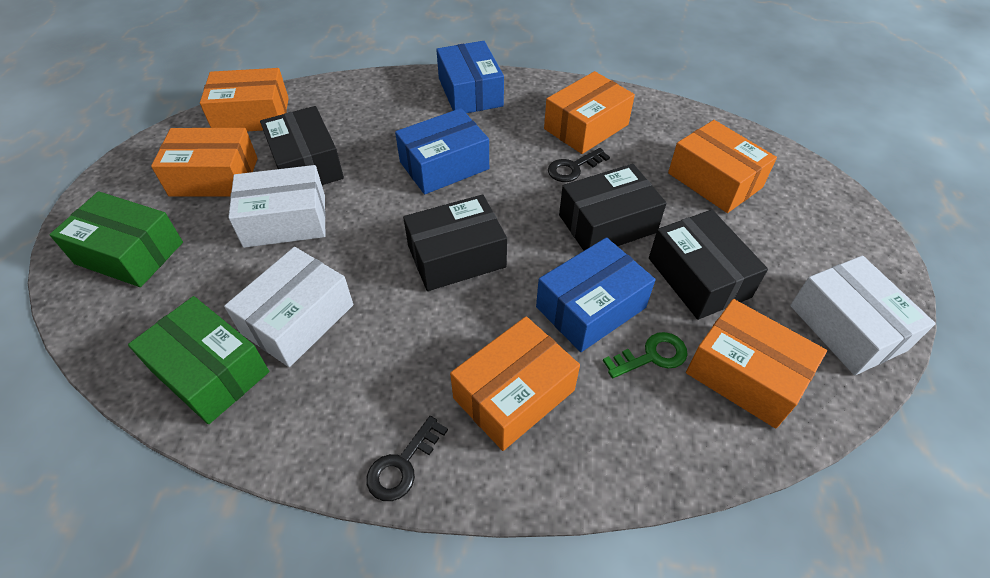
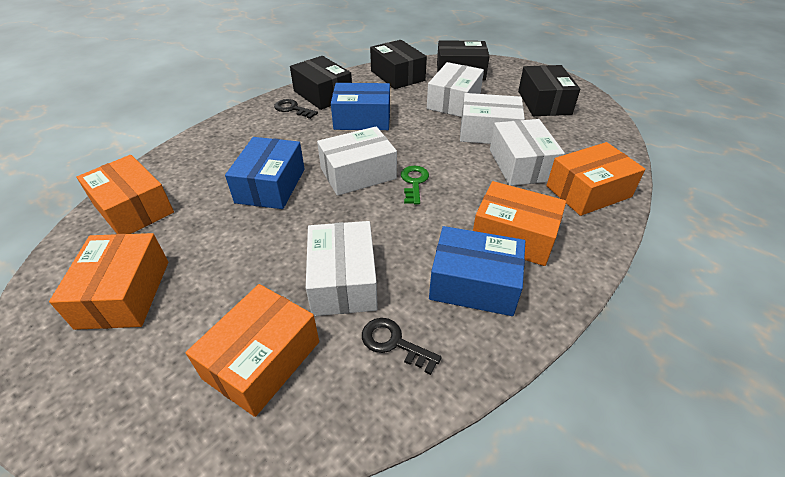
green box: [49,191,183,287] [128,296,269,424] = 2 -> none = 0
orange box: [151,128,257,197] [200,68,289,131] [450,316,580,451] [544,71,635,154] [668,120,777,213] [686,299,827,428] = 6 -> [49,233,168,330] [77,155,174,234] [186,284,319,417] [473,181,566,266] [546,142,646,216] = 5
white box: [224,247,353,367] [228,165,326,248] [790,256,936,375] = 3 -> [306,221,378,316] [317,126,397,196] [427,62,484,117] [460,93,525,144] [490,119,565,186] = 5

